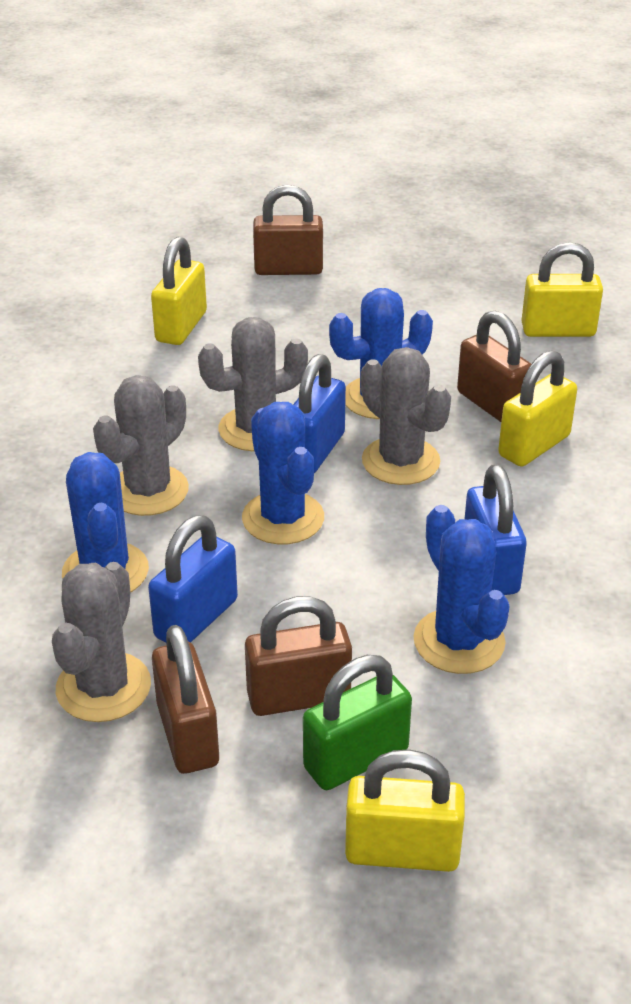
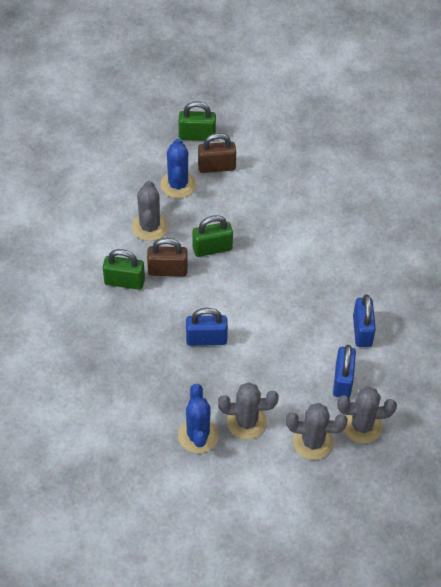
blue cactus: [62,452,149,593] [242,402,324,544] [329,288,433,419] [413,505,510,674] = 4 -> [160,139,196,198] [178,384,218,453] = 2
brown padlock: [152,625,219,774] [245,596,352,716] [253,185,323,275] [457,311,531,422] = 4 -> [147,238,188,276] [198,133,236,173] = 2
green padlock: [303,655,412,790] = 1 -> [103,249,145,290] [179,101,216,141] [192,215,233,257] = 3
yellow padlock: [151,236,207,345] [345,749,465,872] [498,350,577,467] [521,242,603,337] = 4 -> none = 0

